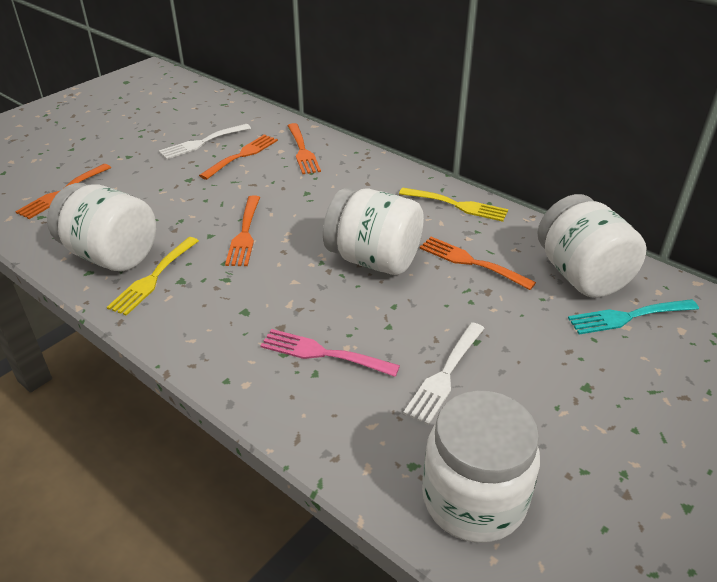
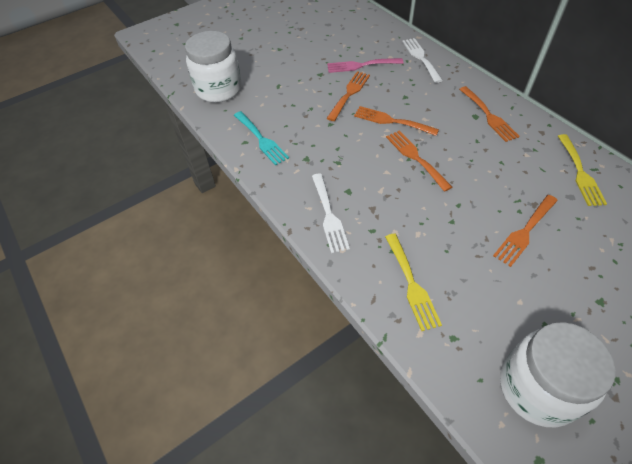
white jar: [47,183,156,271] [323,188,424,275] [422,390,540,543] [537,194,647,298] = 4 -> [185,31,242,102] [500,322,616,427] = 2

